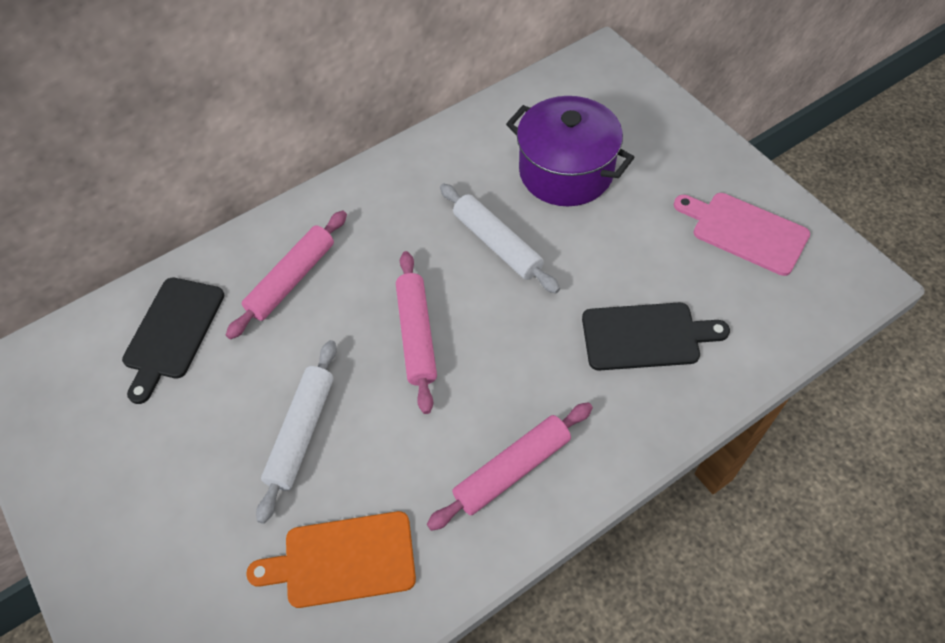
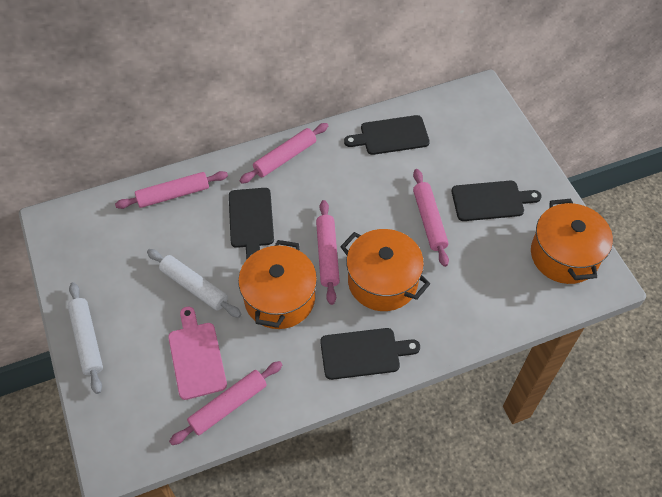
black cutting board: [122,278,224,404] [582,303,730,371] = 2 -> [229,188,274,259] [320,328,420,380] [344,115,430,155] [452,181,542,221] = 4
orange cutting board: [246,511,416,608] = 1 -> none = 0
orange pot: none = 0 -> [238,240,317,329] [340,229,430,311] [531,199,613,284] = 3
pink rolling pin: [226,211,347,339] [396,251,437,414] [427,402,593,531] = 3 -> [115,171,228,209] [169,361,283,445] [239,123,328,184] [316,200,340,305] [413,169,449,267] = 5
purple pot: [506,96,635,206] = 1 -> none = 0

